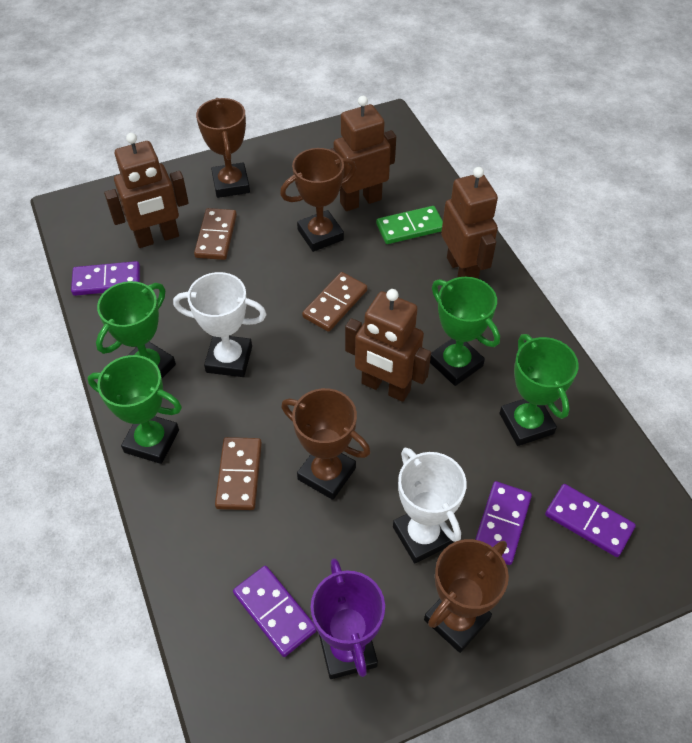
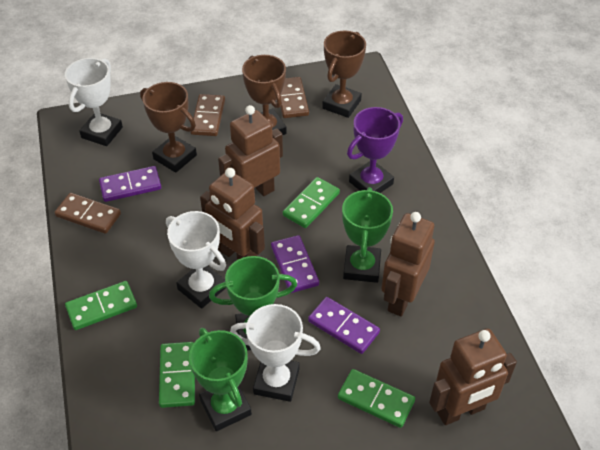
brown trophy: [196,98,250,198] [280,148,356,252] [281,388,370,500] [424,539,509,653] = 4 -> [140,82,197,173] [242,55,286,135] [322,31,366,118] = 3
green domino: [376,206,443,244] = 1 -> [65,281,137,330] [159,342,195,408] [283,177,340,228] [338,369,415,428] = 4
green trophy: [87,355,182,464] [96,281,176,378] [430,277,500,386] [500,334,579,446] = 4 -> [189,328,252,431] [209,256,297,351] [342,187,393,283] = 3
purple domino: [71,261,140,296] [233,566,317,657] [475,481,532,565] [545,484,636,557] = 4 -> [99,166,161,202] [271,235,319,293] [308,297,380,354] = 3
white trophy: [173,272,266,377] [393,447,467,563] = 2 -> [65,58,123,146] [166,211,226,309] [230,304,321,402] = 3

